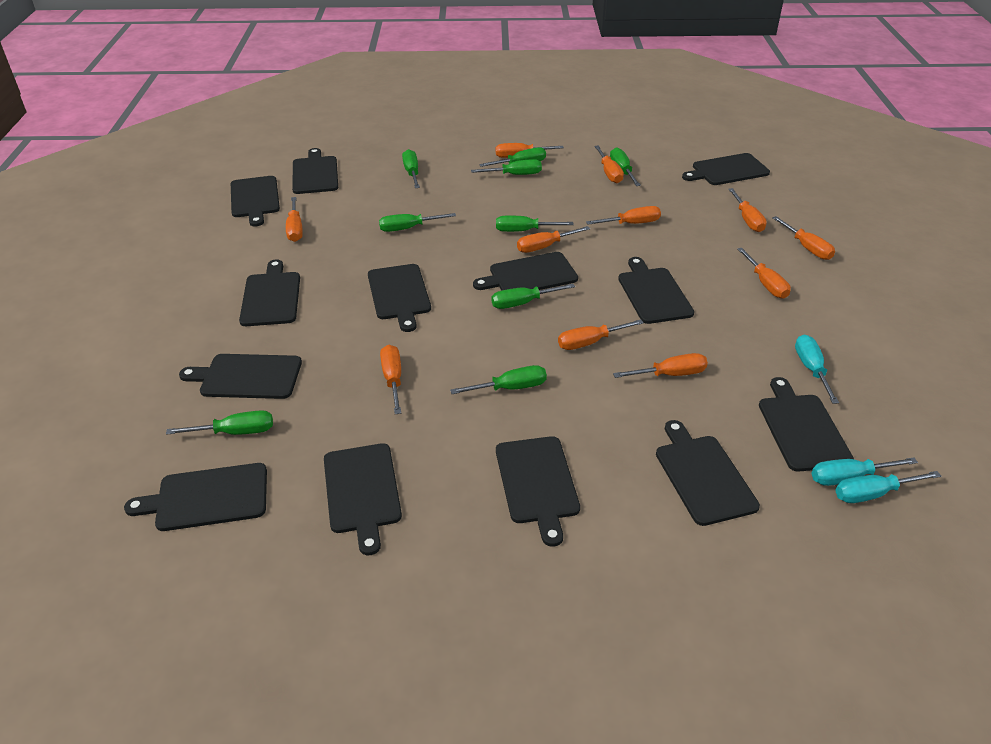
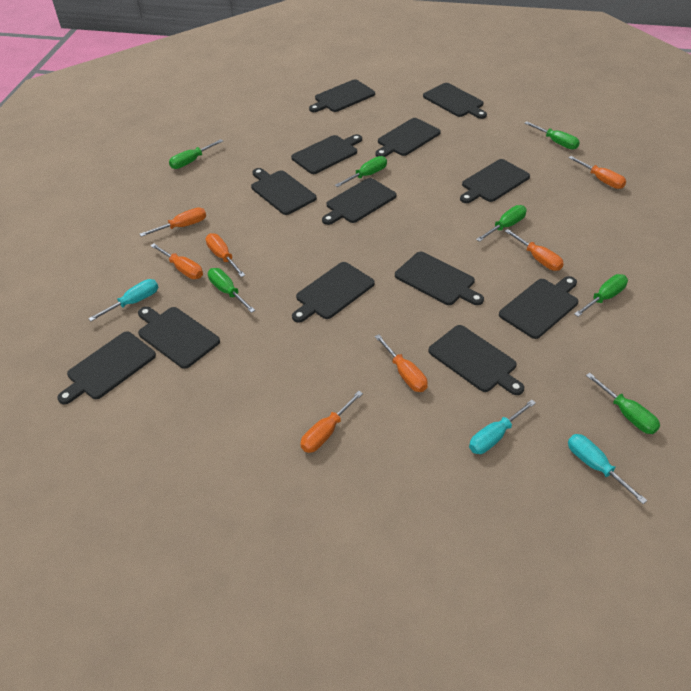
green screwdriver: [166,410,273,435] [379,213,456,232] [402,149,420,188] [450,365,547,394] [471,159,542,175] [479,147,546,167] [491,284,575,309] [496,215,574,232] [610,147,641,186] = 9 -> [169,139,223,169] [208,268,255,313] [335,156,387,187] [476,205,527,242] [525,121,580,149] [574,274,628,317] [586,373,660,434] = 7
orange screwdriver: [286,197,303,242] [380,345,401,414] [496,143,564,158] [517,226,590,253] [558,319,644,350] [586,206,661,225] [594,145,624,183] [613,353,708,378] [728,188,767,232] [737,248,791,299] [772,216,835,260] = 11 -> [140,207,206,237] [150,243,203,279] [206,233,245,277] [300,391,363,453] [375,334,428,392] [505,229,564,271] [568,156,626,189] = 7

